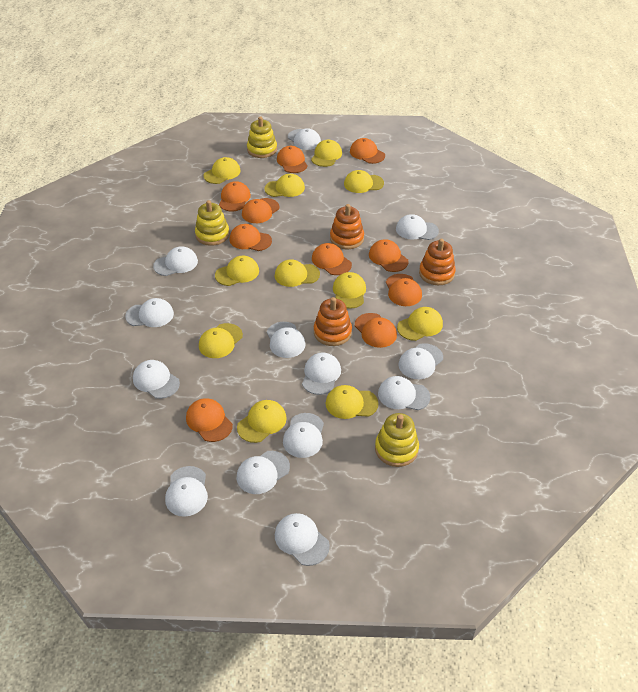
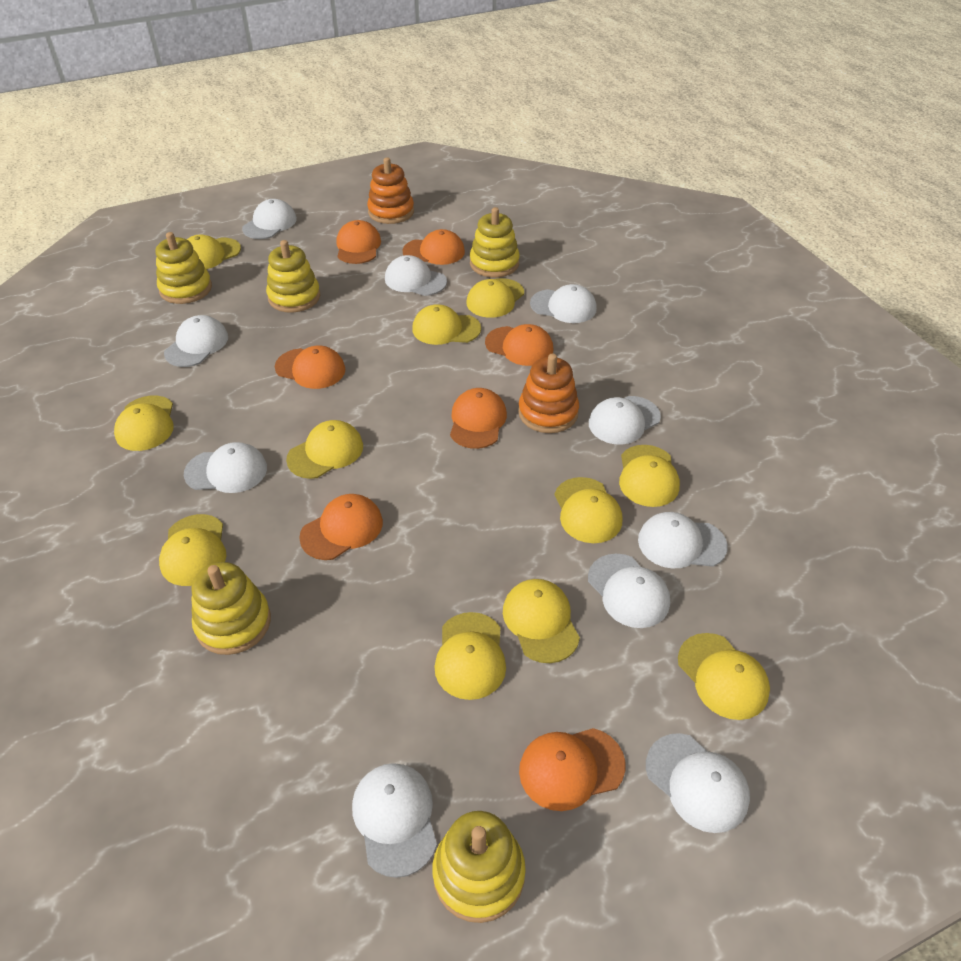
orange cap: [186,398,233,442] [219,181,251,211] [230,224,272,251] [242,198,280,223] [277,146,308,173] [312,243,352,275] [350,138,385,164] [355,313,397,348] [369,239,408,272] [386,274,422,306] = 10 -> [275,346,345,389] [299,494,383,560] [337,220,381,264] [403,229,465,265] [450,388,507,449] [485,324,553,366] [519,728,625,811] = 7
orange stacking toy: [314,297,352,346] [330,204,364,249] [419,239,456,285] = 3 -> [367,157,414,224] [518,353,579,433] = 2
white cap: [125,298,174,327] [133,360,180,399] [153,246,198,276] [165,466,208,517] [237,451,290,494] [267,322,305,358] [275,513,330,566] [283,413,324,458] [288,128,321,150] [302,352,341,395] [378,376,430,410] [396,214,439,240] [399,343,443,379] = 13 -> [164,315,228,367] [184,442,267,493] [242,199,297,239] [352,763,437,878] [385,255,447,296] [530,284,597,323] [588,554,670,628] [589,396,661,445] [638,512,728,568] [646,733,750,833] = 10
yellow stacking toy: [195,200,229,246] [247,116,277,158] [375,413,419,467] = 3 -> [155,232,212,304] [191,562,271,655] [266,240,320,313] [432,811,526,923] [470,207,520,277] = 5

